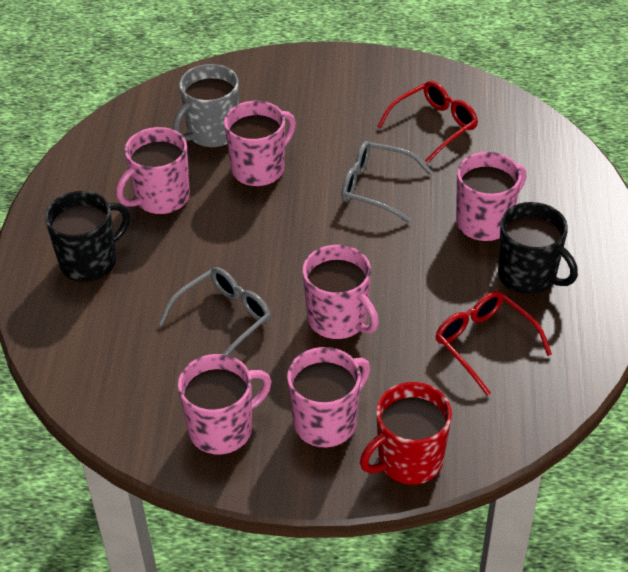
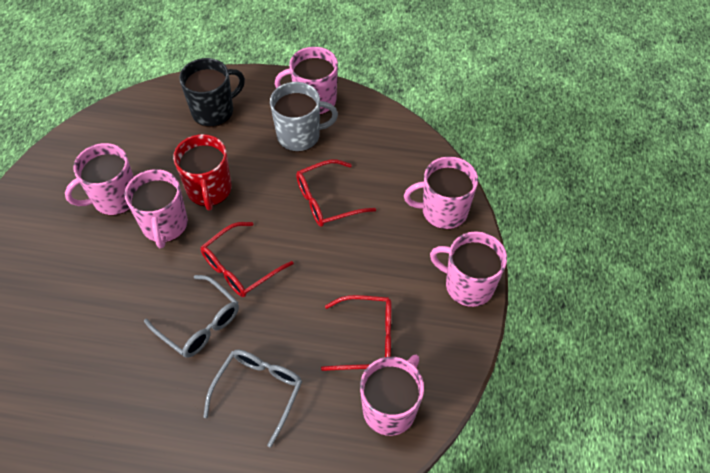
black mug: [45,191,130,283] [498,202,578,295] = 2 -> [179,58,245,127] = 1
red glasses: [377,81,478,163] [435,291,552,396] = 2 -> [201,222,293,297] [296,160,376,227] [321,295,391,371] = 3

